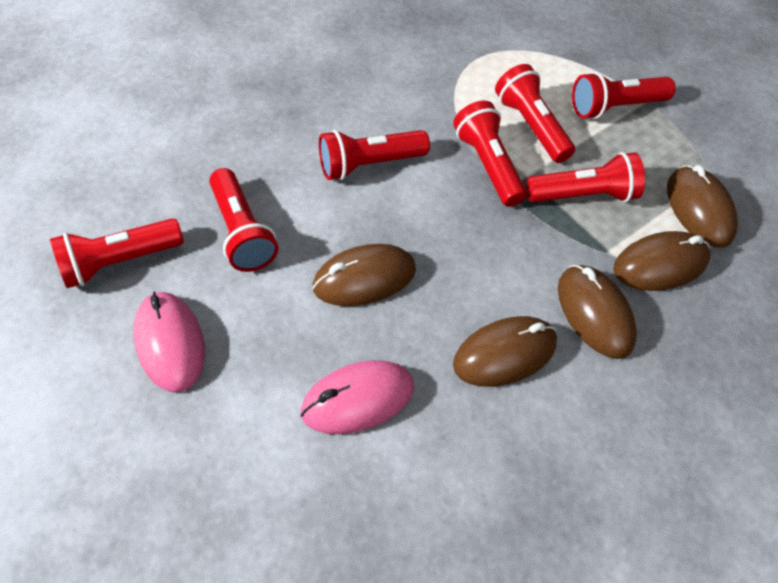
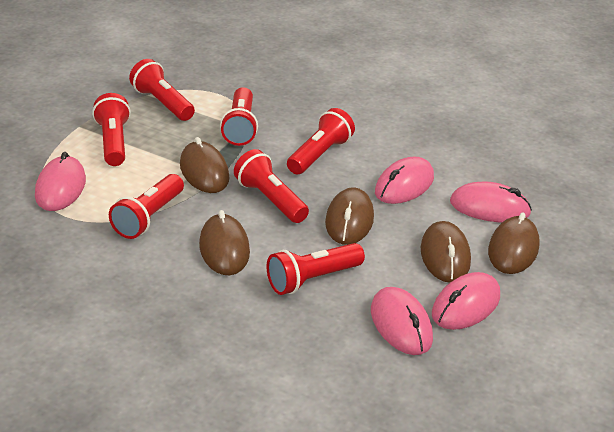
pink mouse: [133,291,205,392] [301,360,414,434] = 2 -> [35,152,86,211] [371,287,433,355] [375,156,434,204] [432,272,500,330] [450,182,532,222] = 5

